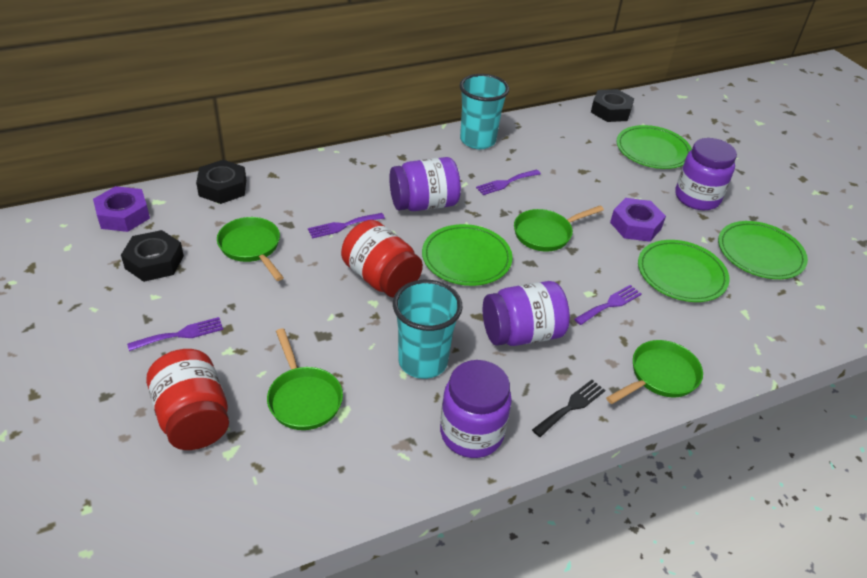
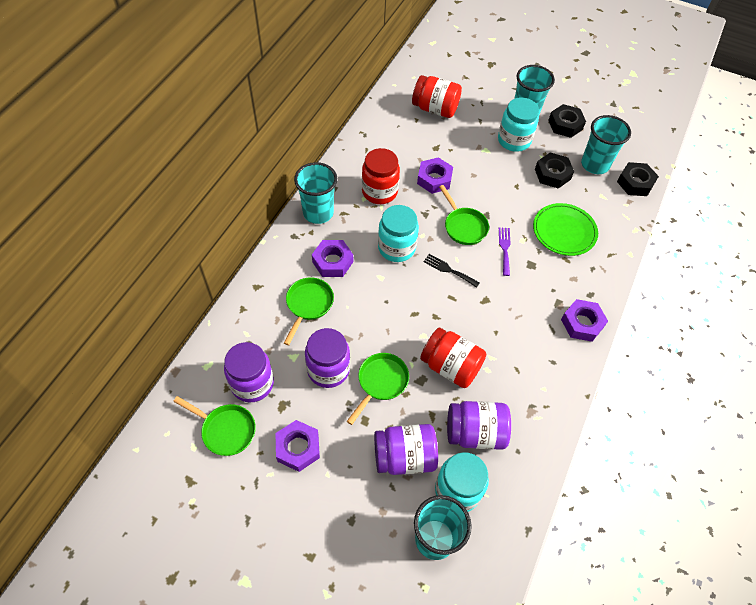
green plate: [422,224,513,286] [616,125,692,169] [638,240,730,302] [718,221,808,279] = 4 -> [533,203,598,256] = 1
purple fork: [127,317,223,351] [308,213,385,239] [476,169,541,195] [574,285,642,325] = 4 -> [499,227,511,276] = 1
purple nut: [93,186,150,232] [610,198,666,242] = 2 -> [275,420,320,472] [312,240,353,277] [417,157,453,194] [561,299,608,342] = 4
red jar: [146,349,229,450] [341,220,423,298] = 2 -> [362,148,400,204] [412,75,462,118] [420,328,486,388] = 3
turquoise cup: [393,280,463,379] [460,74,509,149] = 2 -> [294,162,337,224] [414,495,472,560] [514,65,555,116] [581,115,631,174] = 4
turquoise jar: none = 0 -> [378,205,419,262] [435,452,489,512] [498,98,539,152] = 3

